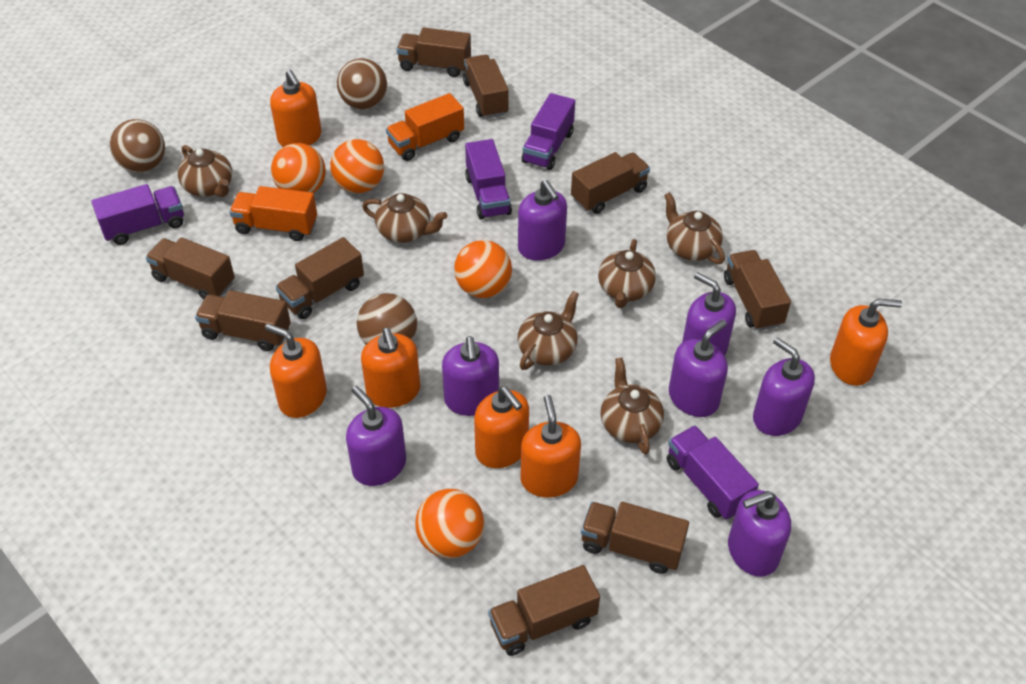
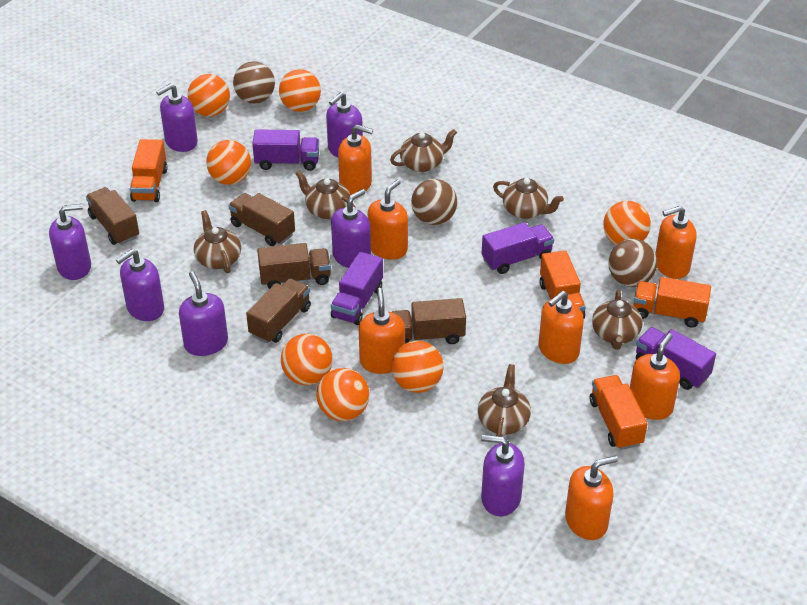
brown truck: [146,237,235,300] [195,290,291,351] [275,237,364,319] [397,27,471,77] [463,54,509,118] [488,565,600,656] [571,152,650,214] [581,502,689,574] [724,250,791,331] = 9 -> [86,187,139,245] [228,193,295,246] [246,278,311,343] [257,243,331,289] [392,298,466,344] = 5
orange ball: [271,143,326,193] [330,139,384,193] [415,489,484,558] [454,240,512,298] = 4 -> [187,74,230,117] [206,140,251,185] [279,69,321,112] [281,334,333,385] [316,368,370,421] [392,341,444,393] [603,201,651,245] = 7
orange soap dispenser: [265,324,327,418] [270,70,321,147] [361,328,420,408] [474,387,529,468] [521,395,581,498] [830,299,902,386] = 6 -> [338,125,373,195] [359,288,405,374] [368,179,408,260] [538,291,584,364] [565,456,618,540] [630,333,680,420] [655,206,697,279] = 7
orange truck: [229,186,317,241] [386,93,464,161] = 2 -> [130,139,168,202] [540,250,586,319] [590,375,648,450] [634,277,711,328] = 4

